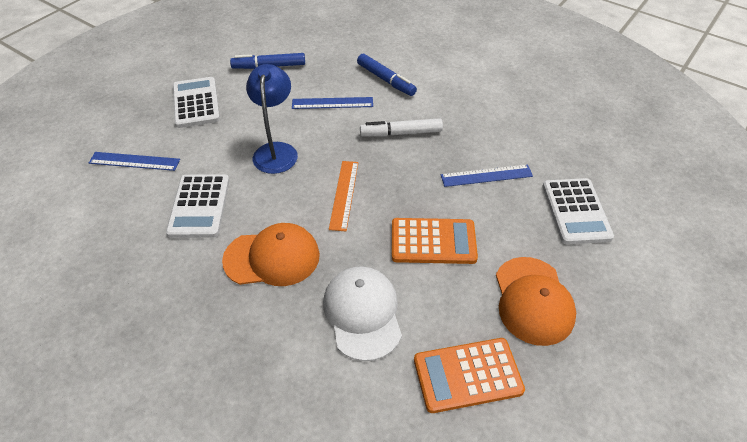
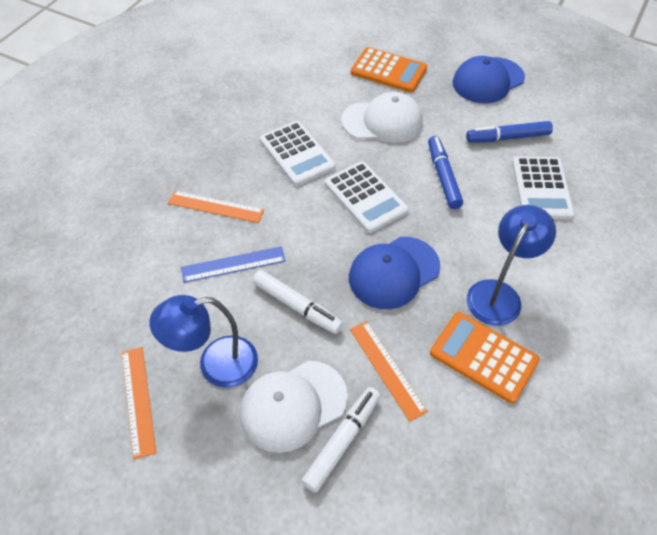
blue cap: none = 0 -> [349,237,440,309] [452,56,525,103] = 2
blue lamp: [246,64,298,174] = 1 -> [149,295,258,388] [466,205,556,326] = 2
blue ruler: [89,152,180,171] [292,97,373,109] [441,165,533,187] = 3 -> [181,246,286,283] = 1
orange cap: [222,223,320,286] [496,257,576,346] = 2 -> none = 0
orange ruler: [329,161,358,231] = 1 -> [122,347,156,459] [168,191,264,223] [350,321,428,422] = 3
white cap: [323,266,402,361] = 1 -> [240,361,348,453] [341,92,423,143] = 2
white marker: [360,118,443,137] = 1 -> [253,270,343,334] [301,387,380,493] = 2

